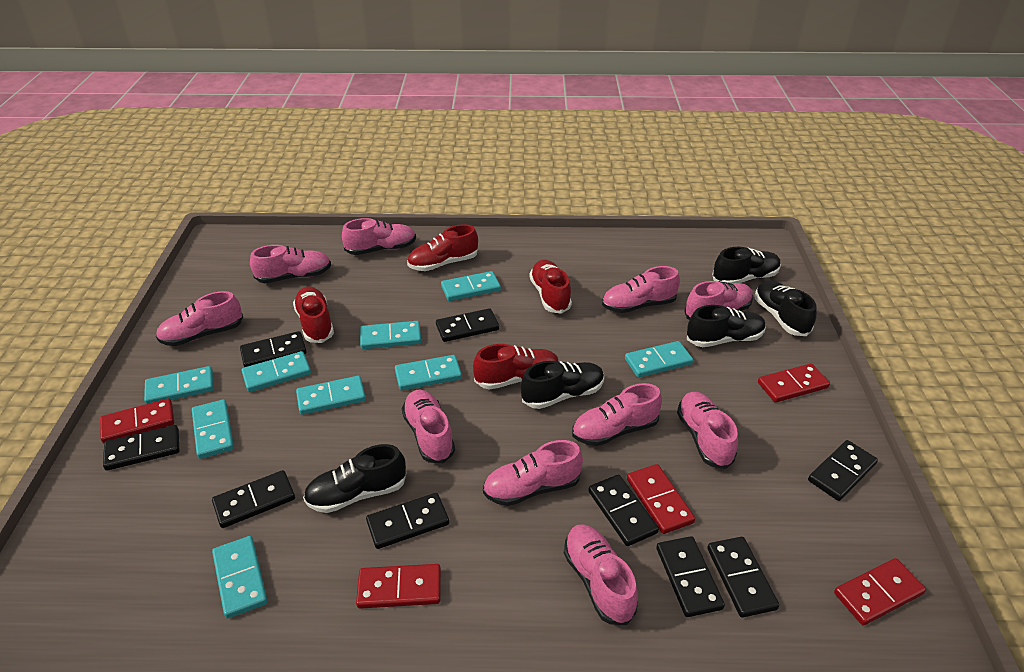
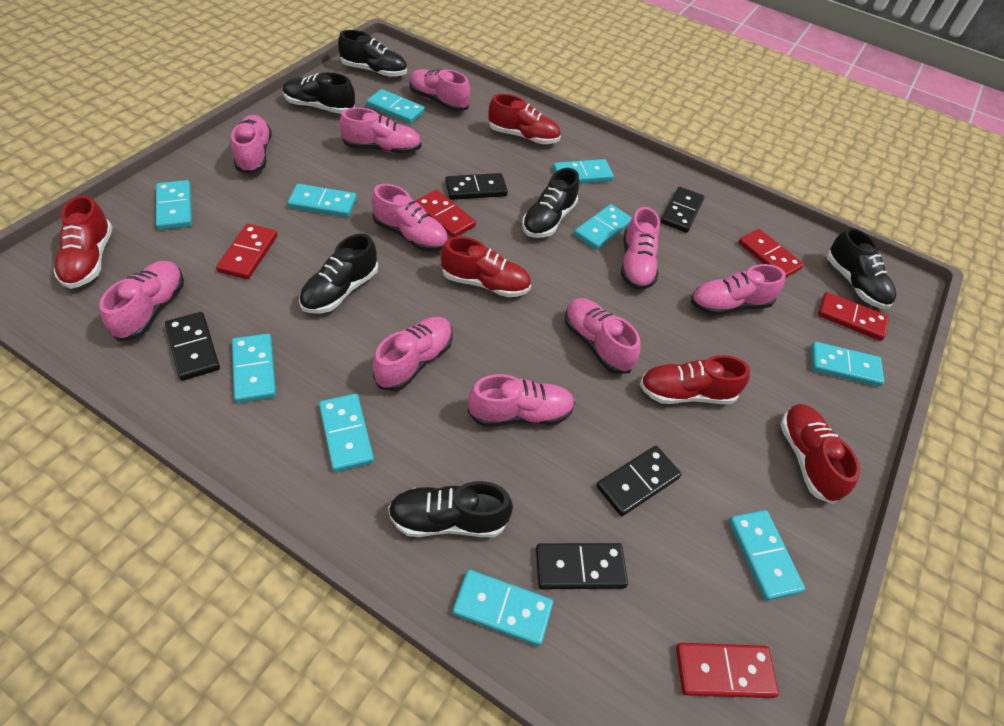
black domino: [103,425,179,471] [212,470,295,528] [240,331,307,367] [366,493,449,549] [436,308,499,342] [588,475,659,546] [656,536,725,617] [707,537,779,618] [808,440,878,501] = 9 -> [165,312,220,381] [445,173,508,200] [536,543,628,589] [597,446,681,516] [661,187,705,233] = 5
black shoe: [303,444,406,513] [521,361,604,409] [687,305,766,347] [712,247,781,283] [755,280,817,336] = 5 -> [283,72,355,114] [299,234,378,313] [338,30,407,77] [388,481,513,537] [522,168,579,238] [827,228,896,309] = 6
red shoe: [293,287,334,343] [407,224,478,271] [473,344,560,390] [529,260,572,314] = 4 -> [53,195,113,289] [441,237,531,297] [488,94,561,144] [640,355,750,404] [780,404,860,504] = 5
turquoise domino: [144,366,214,404] [192,399,234,459] [212,536,268,619] [241,351,311,392] [296,376,366,415] [360,321,421,349] [395,355,462,390] [441,271,501,301] [625,341,693,378] = 9 -> [156,180,192,230] [232,334,276,403] [287,184,357,217] [319,394,374,472] [367,89,425,124] [452,570,553,646] [553,159,614,184] [574,204,632,250] [729,510,805,601] [811,342,884,387] = 10

